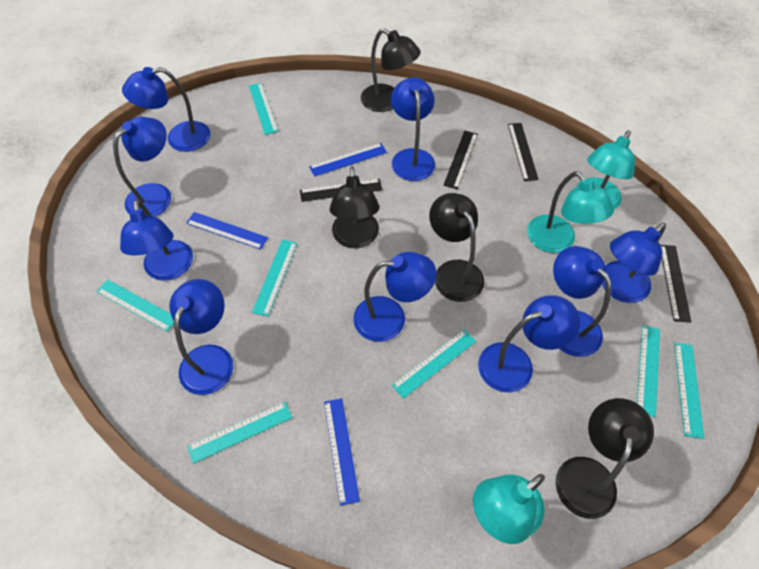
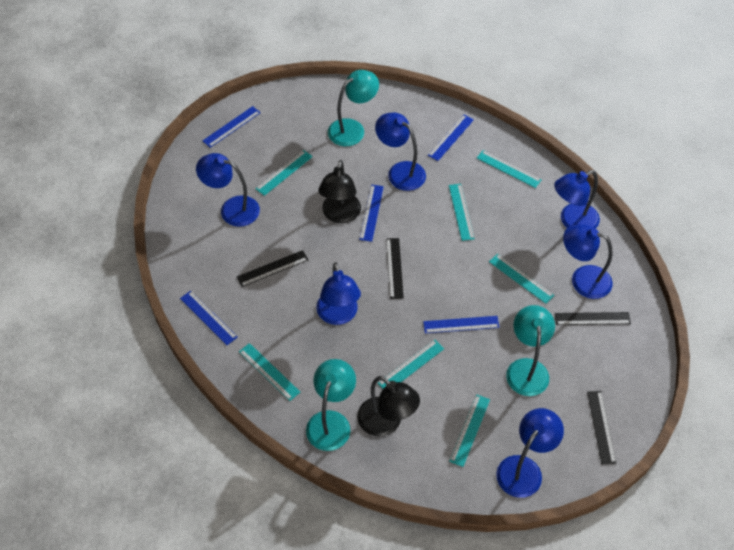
black lamp: [330,167,379,248] [361,29,421,112] [429,193,484,302] [556,398,654,519] = 4 -> [318,160,361,223] [357,376,420,437] = 2
blue lamp: [113,117,171,217] [120,199,193,281] [122,67,210,152] [169,279,234,395] [353,252,436,342] [391,77,435,181] [478,295,580,392] [553,246,611,357] [602,223,666,303] = 9 -> [196,153,260,227] [316,262,361,325] [375,112,426,191] [496,408,564,498] [554,170,600,229] [563,224,613,299] = 6
blue ruler: [186,212,268,250] [309,143,387,177] [324,398,360,506] = 3 -> [180,291,238,345] [202,106,261,148] [359,184,384,242] [423,316,500,333] [428,115,474,161] = 5

